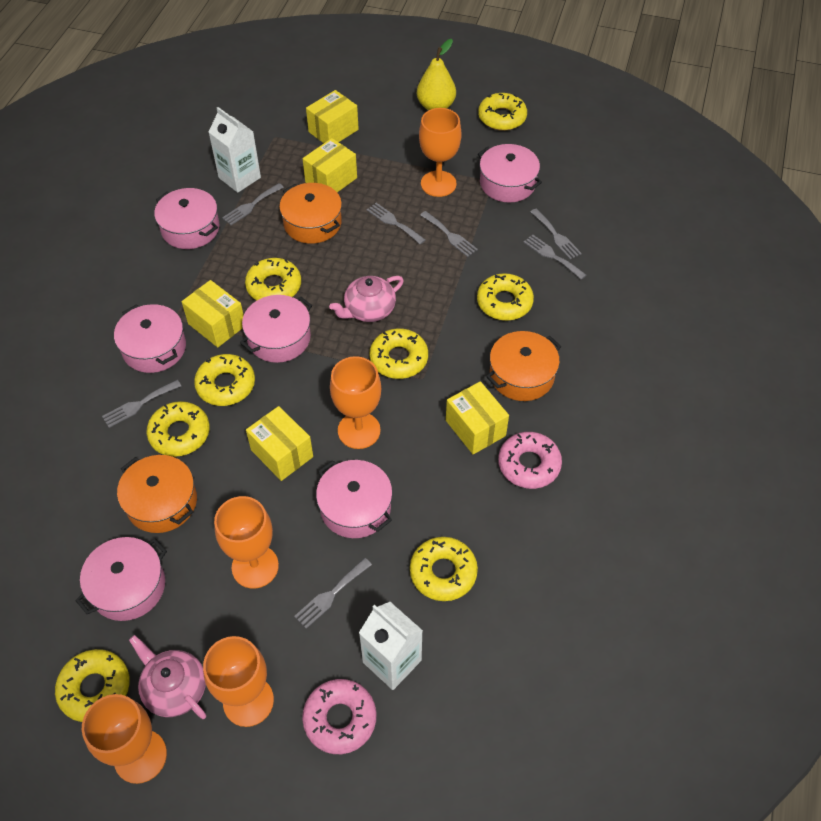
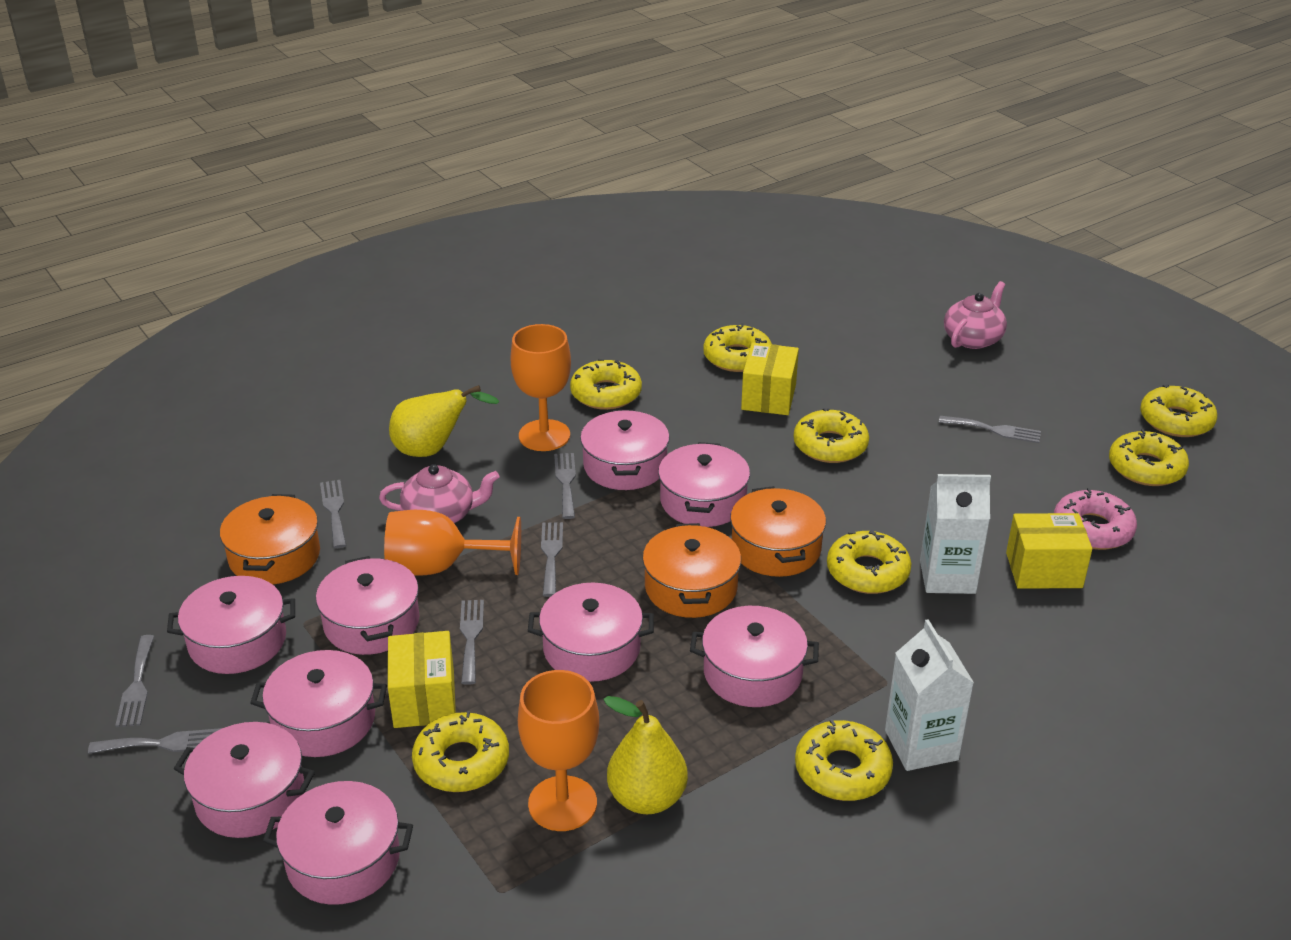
orange goblet: [82,694,167,784] [203,636,274,727] [214,496,279,589] [330,356,381,449] [419,108,462,197] = 5 -> [384,510,521,576] [511,324,571,451] [518,670,599,831] = 3
pink donut: [302,679,376,754] [498,432,562,489] = 2 -> [1054,488,1137,550] = 1
pink pot: [75,537,167,621] [114,304,186,373] [154,188,219,249] [240,295,312,363] [316,460,393,538] [478,144,542,203] = 6 -> [167,576,295,674] [174,722,315,838] [250,650,387,757] [263,781,413,905] [316,556,420,655] [528,583,654,682] [580,410,670,490] [658,442,750,527] [690,606,819,707] = 9
yellow box: [182,280,244,347] [246,406,313,481] [303,138,357,192] [306,90,359,143] [446,381,509,454] = 5 -> [388,631,456,728] [741,343,799,415] [1006,513,1092,589] = 3
yellow pear: [417,39,456,110] = 1 -> [389,385,500,457] [603,696,688,814] = 2

